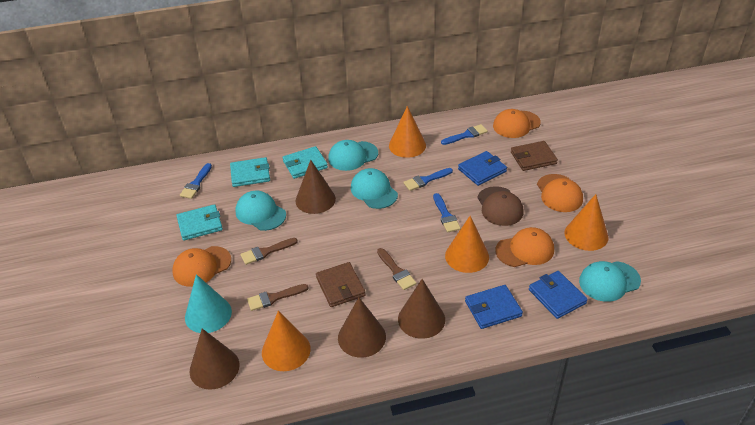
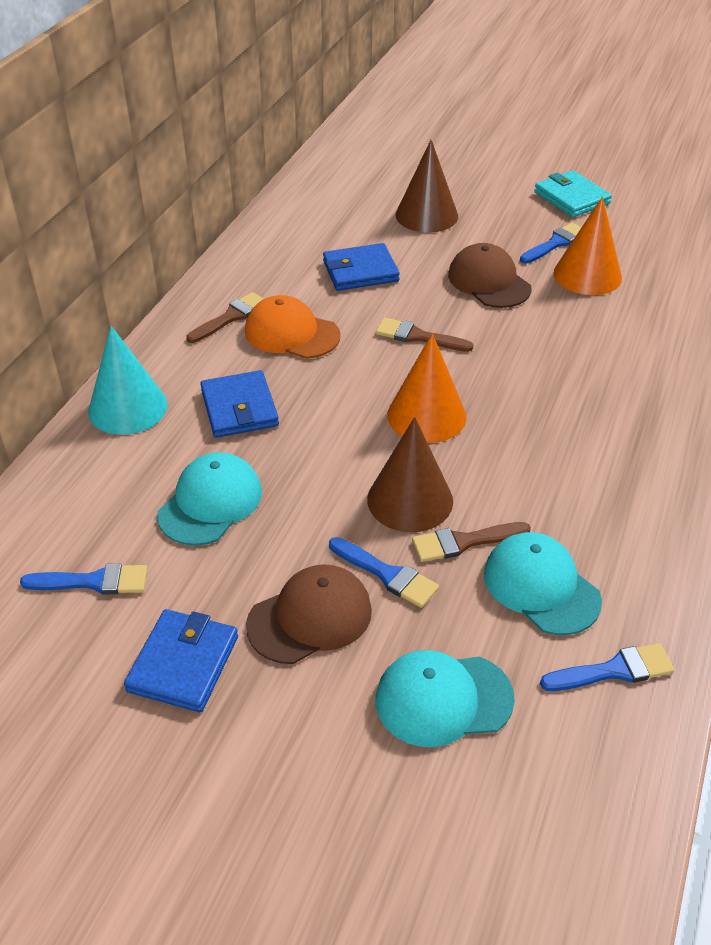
brown cap: [477,186,523,226] = 1 -> [246,564,372,664] [448,243,532,308] = 2
brown cone: [190,329,240,390] [296,160,336,214] [338,297,386,357] [398,279,445,339] = 4 -> [367,417,453,532] [396,139,458,233] = 2
brown wallet: [316,262,366,307] [511,141,558,171] = 2 -> none = 0
orange cap: [172,246,231,287] [493,109,541,138] [495,227,554,267] [537,174,583,212] = 4 -> [245,295,340,359] = 1
orange cone: [262,311,311,371] [389,106,426,158] [445,216,489,273] [564,194,608,251] = 4 -> [387,333,466,443] [553,197,622,295] = 2
turquoise cap: [235,191,286,231] [328,140,378,171] [351,168,398,209] [579,261,641,302] = 4 -> [157,452,262,546] [376,650,515,747] [484,532,602,635] = 3
turquoise wallet: [176,204,223,240] [230,157,270,187] [283,146,328,179] = 3 -> [534,170,612,217] = 1

